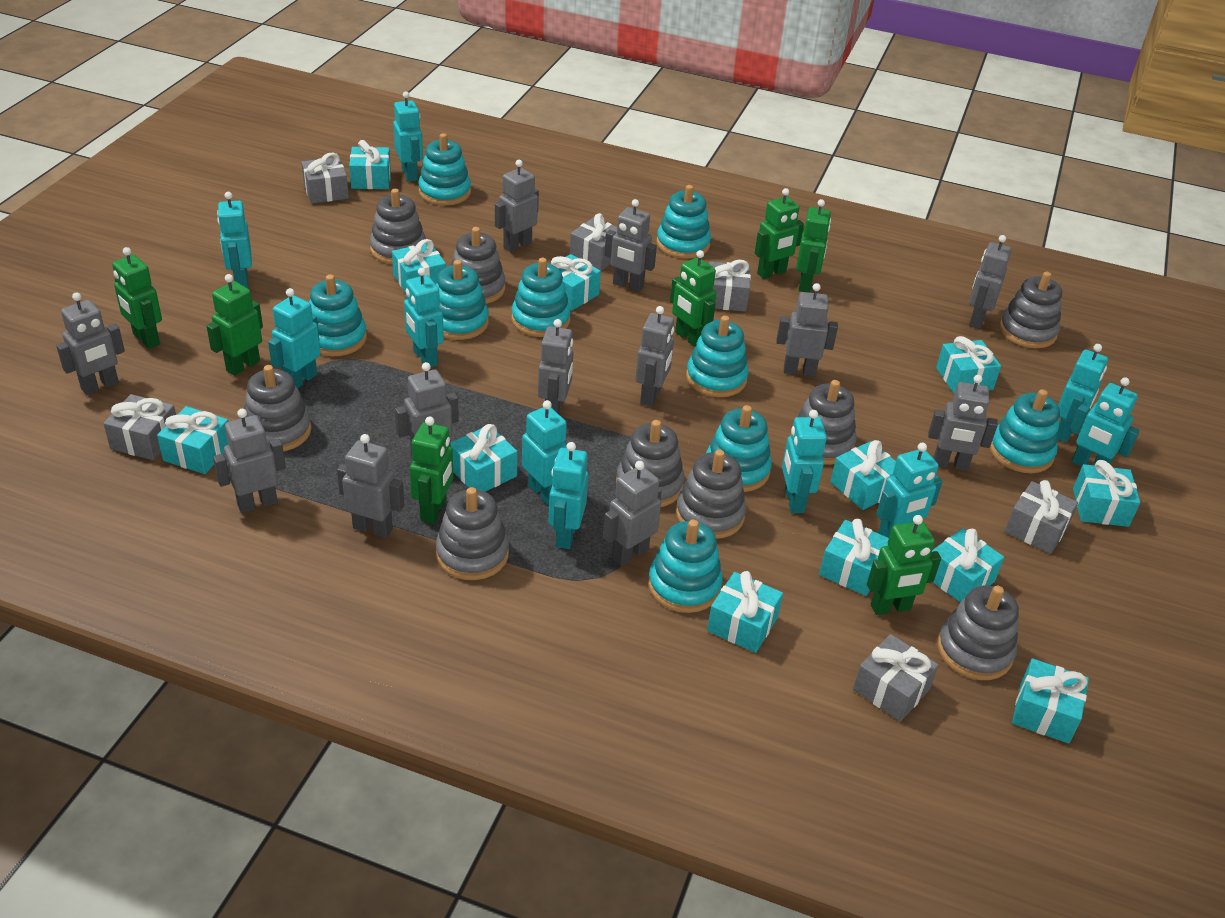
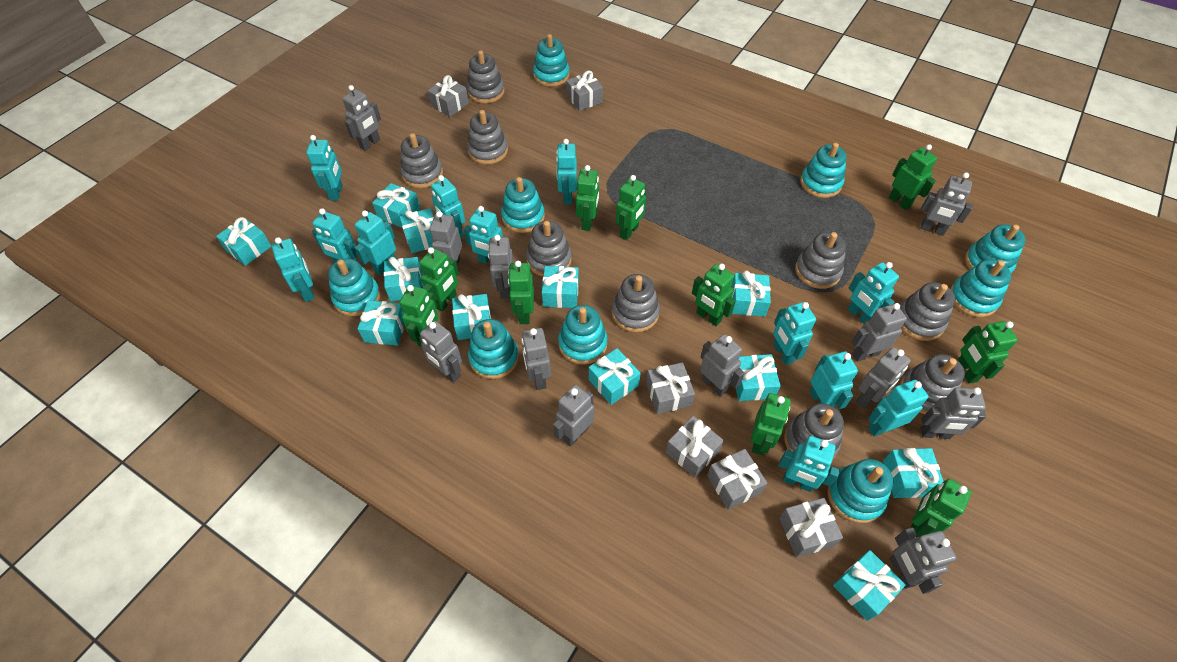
green robot: [112,247,162,349] [207,274,263,376] [410,416,453,524] [670,250,716,347] [755,188,804,279] [796,199,831,293] [867,515,941,615] = 7 -> [399,285,439,347] [419,247,459,312] [508,261,534,324] [576,165,599,231] [616,175,646,240] [692,264,736,326] [751,393,791,455] [889,144,937,210] [911,479,972,537] [958,321,1018,384] = 10
turquoise robot: [217,192,252,288] [268,288,321,388] [393,91,423,181] [404,268,444,367] [522,400,567,506] [549,442,588,549] [782,410,827,513] [876,443,942,538] [1058,344,1108,442] [1069,377,1140,467] = 10 -> [272,237,315,302] [306,135,343,201] [312,208,358,263] [355,211,397,275] [431,175,465,238] [464,206,503,264] [556,139,577,204] [773,302,816,365] [778,436,840,492] [810,351,858,409] [848,262,899,324] [868,380,929,436] = 12

